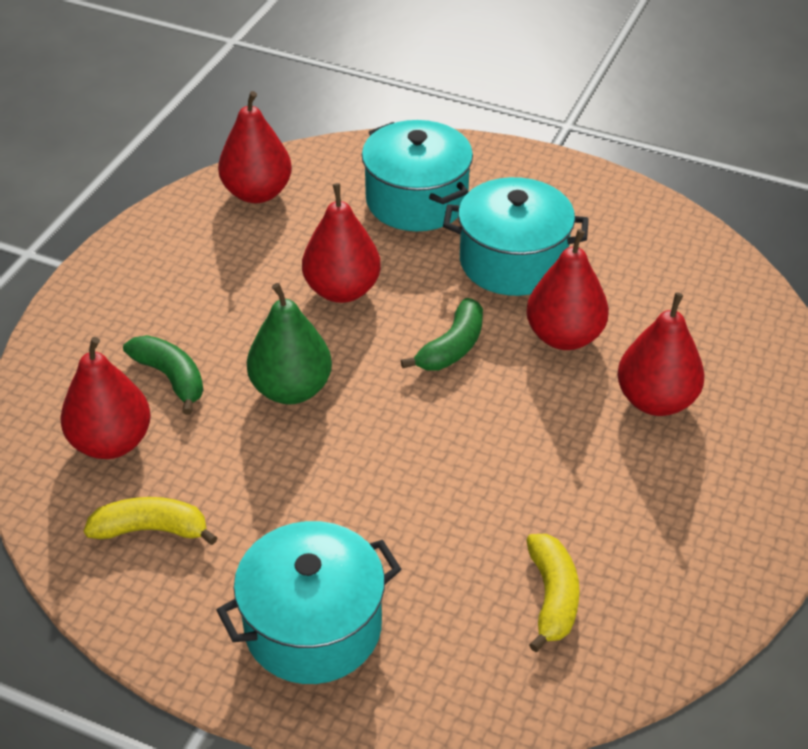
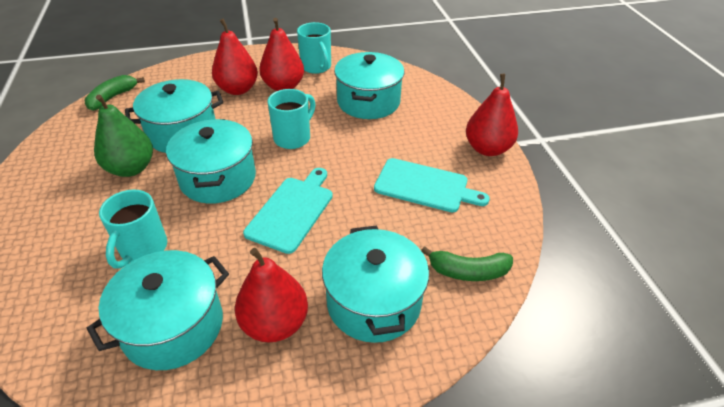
red pear: [60,337,151,459] [218,91,292,203] [302,183,381,303] [526,229,609,350] [617,292,704,416] = 5 -> [212,19,258,95] [235,248,308,342] [259,18,304,91] [466,74,518,156] = 4
turquoise cutting board: none = 0 -> [243,168,333,254] [374,158,490,212] = 2
turquoise mug: none = 0 -> [99,190,167,269] [268,89,315,149] [297,22,331,74] = 3
turquoise pot: [217,521,401,684] [362,120,473,231] [443,177,589,296] = 3 -> [86,250,229,370] [125,79,223,153] [166,119,256,204] [322,225,429,343] [334,52,404,119] = 5
yellow banana: [84,497,218,545] [526,534,580,652] = 2 -> none = 0

